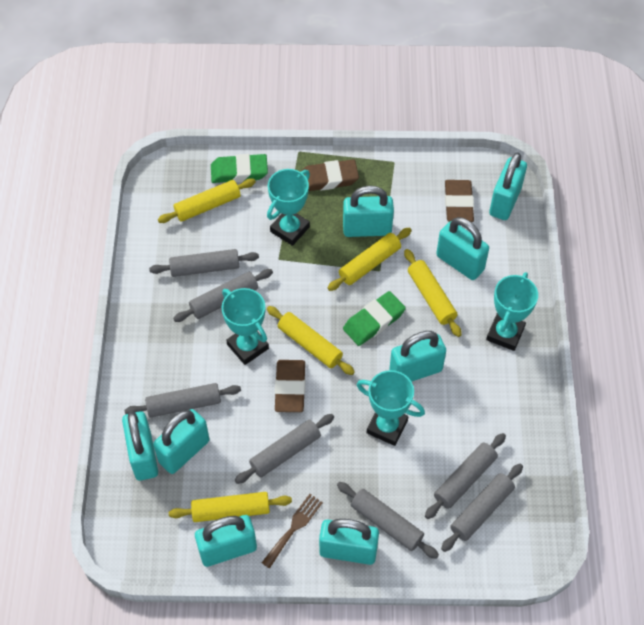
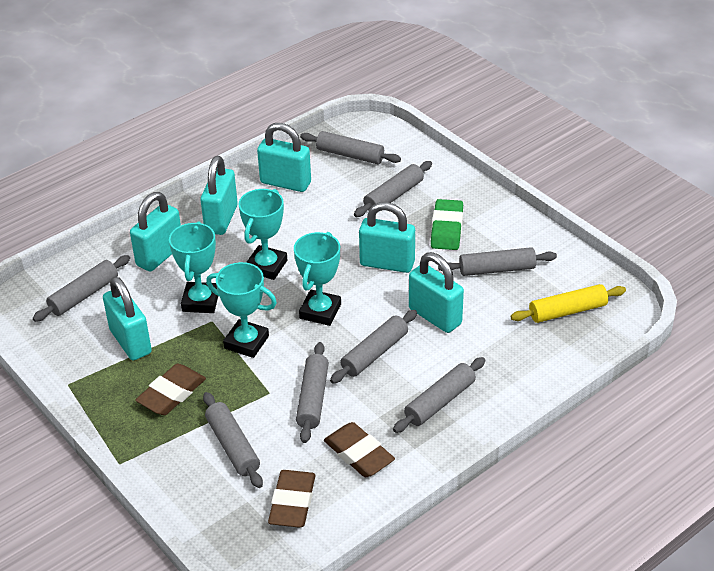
brown fork: [262,494,323,568] = 1 -> none = 0
green eraser: [211,154,268,183] [343,291,406,346] = 2 -> [431,199,463,250] = 1
grey rolling pin: [125,383,241,418] [149,249,259,277] [173,269,273,322] [235,414,334,484] [337,482,439,559] [425,433,506,519] [441,464,523,552] = 7 -> [33,255,130,322] [203,392,263,488] [296,342,329,443] [300,131,401,164] [330,310,417,383] [354,161,432,217] [393,357,485,433] [438,247,557,276] = 8
turquoise padlock: [122,411,158,481] [153,409,209,474] [195,515,257,567] [319,519,379,565] [343,186,394,237] [389,331,446,382] [436,217,489,280] [489,152,527,220] = 8 -> [103,277,152,360] [130,192,181,272] [200,156,238,235] [257,123,311,192] [359,202,415,273] [409,252,464,333] = 6
yellow rolling pin: [158,178,256,223] [169,492,292,522] [267,306,355,375] [328,228,412,291] [404,249,462,337] = 5 -> [510,284,626,323] = 1

